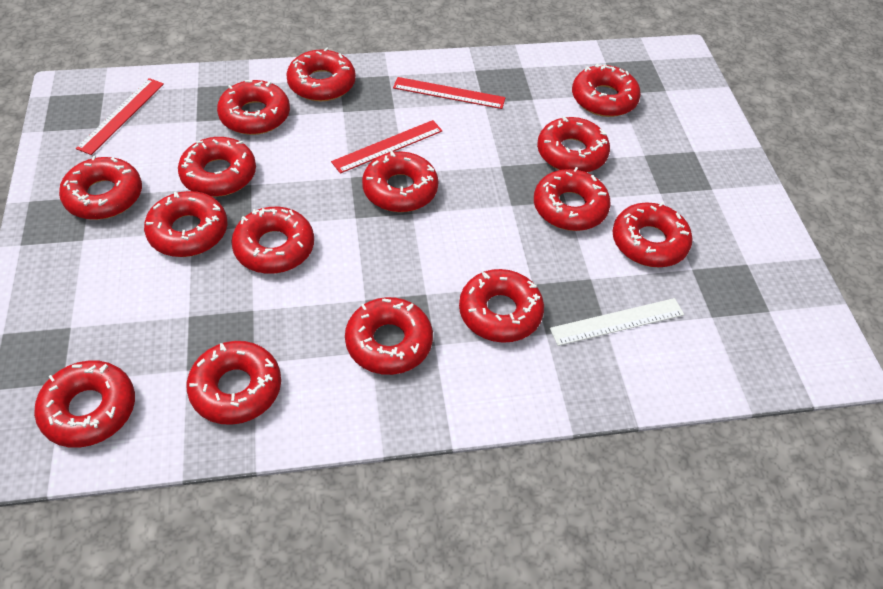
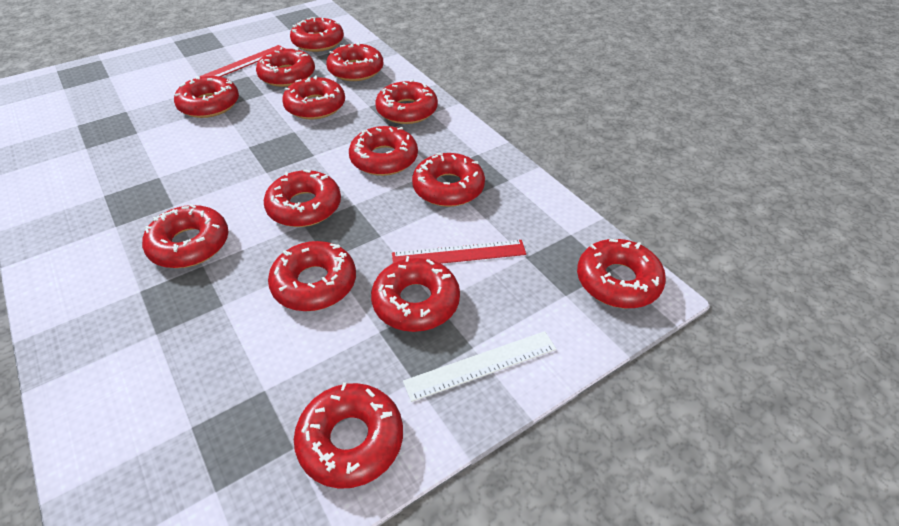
red donut: [34,360,135,448] [59,155,142,220] [144,191,228,257] [178,137,256,197] [187,341,281,425] [217,80,290,135] [231,207,314,274] [286,47,356,101] [345,297,433,375] [362,151,438,212] [459,269,544,343] [534,167,611,231] [537,116,610,173] [572,63,641,117] [612,202,693,267] = 15 -> [142,204,229,268] [174,76,239,118] [256,47,315,87] [264,169,341,227] [268,241,356,311] [282,75,345,119] [290,17,344,52] [294,382,403,489] [326,42,384,81] [349,126,418,176] [371,256,460,332] [375,79,438,124] [412,153,485,207] [577,239,666,308] = 14
red ruler: [76,78,164,155] [331,120,443,174] [393,77,506,109] = 3 -> [200,45,285,77] [392,240,526,264] = 2

